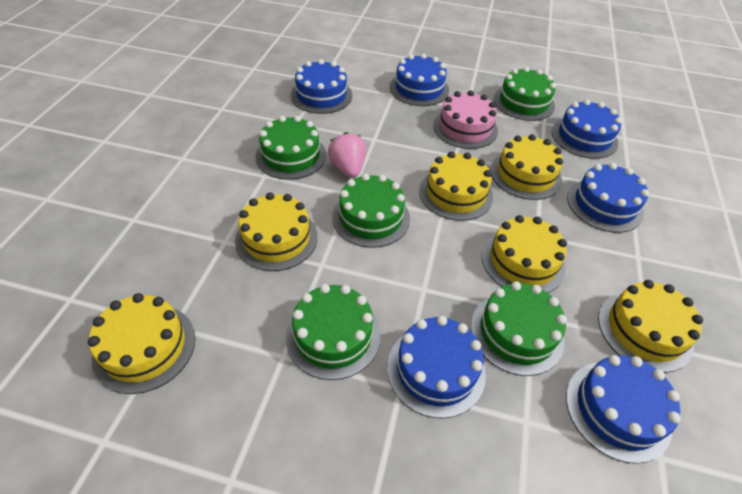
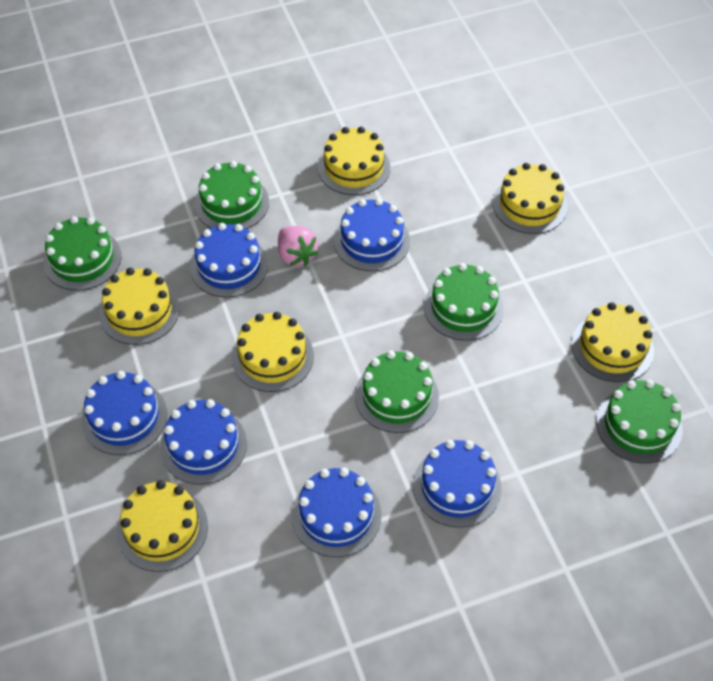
pink cake: [433,91,498,149] = 1 -> none = 0

